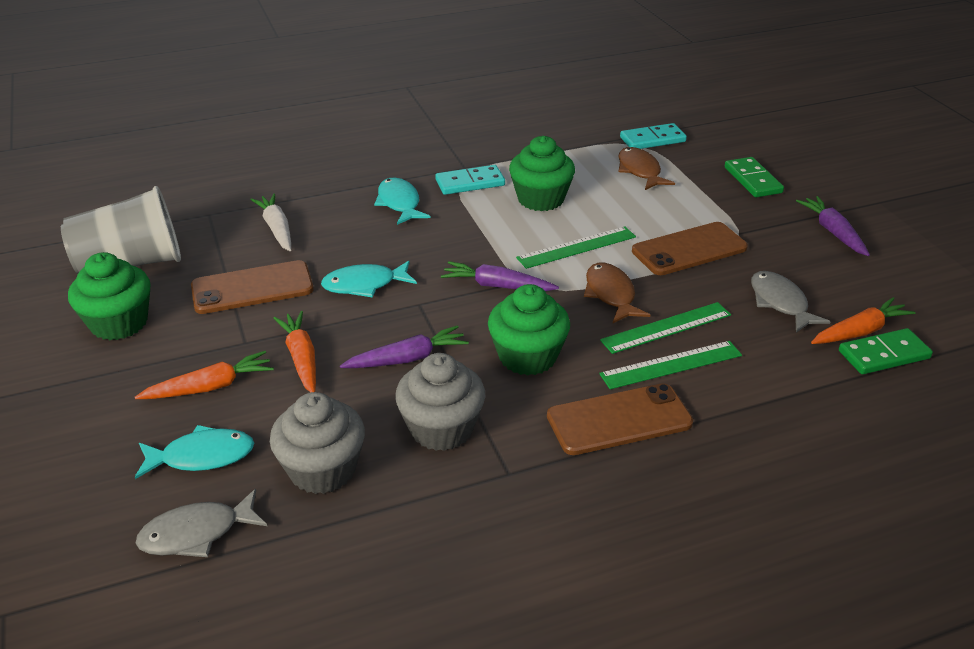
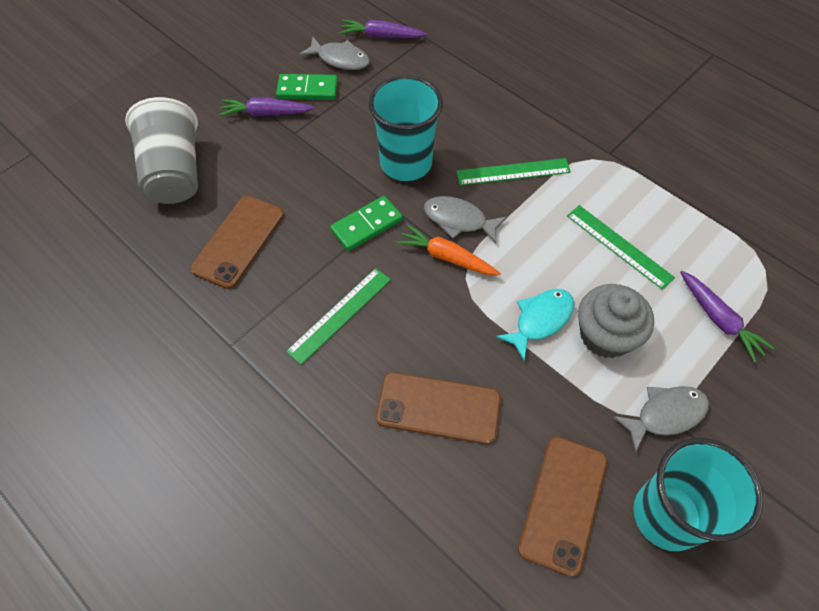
brown fish: [584,263,650,323] [618,147,675,190] = 2 -> none = 0
green cupcake: [68,252,151,340] [488,284,570,376] [509,136,575,211] = 3 -> none = 0
grey cupcake: [270,392,365,494] [395,353,485,451] = 2 -> [578,284,654,358] = 1
grey fish: [136,489,267,557] [751,271,831,333] = 2 -> [299,37,370,70] [424,196,507,243] [613,386,709,453] = 3
orange carrot: [135,351,274,399] [273,311,316,392] [811,297,915,344] = 3 -> [396,224,501,275] = 1
turquoise cup: none = 0 -> [368,75,443,181] [633,438,763,551] = 2
turquoise domino: [435,165,505,195] [620,123,687,149] = 2 -> none = 0
turquoise fish: [135,425,254,479] [321,261,417,298] [374,178,431,225] = 3 -> [496,289,574,361] = 1
white carrot: [250,193,291,251] = 1 -> none = 0

